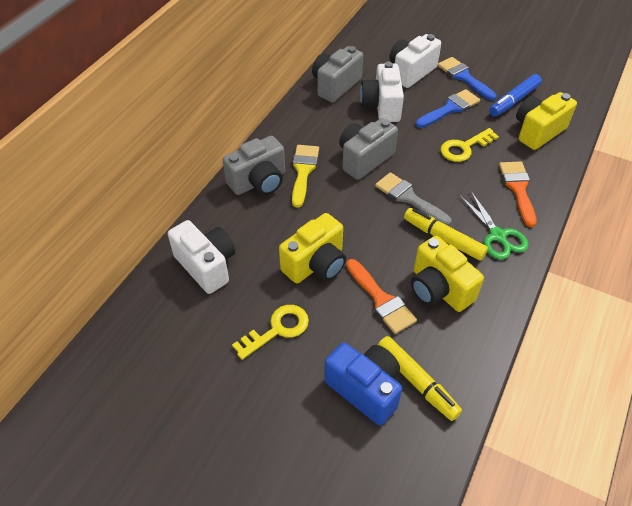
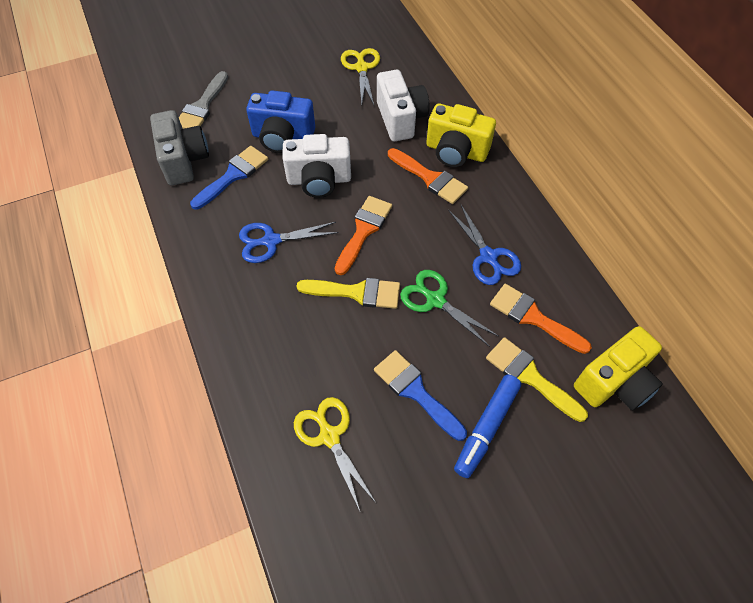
blue scissors: none = 0 -> [239,222,339,263] [448,205,521,285] = 2
grey camera: [223,136,285,195] [312,46,363,102] [339,118,398,180] = 3 -> [150,110,209,185] = 1
orange brush: [346,259,417,334] [499,161,537,227] = 2 -> [335,196,392,275] [388,148,468,204] [490,284,592,354] = 3
white camera: [168,220,235,294] [360,62,404,122] [389,34,441,88] = 3 -> [283,134,351,198] [377,70,430,142] = 2
yellow brush: [292,145,319,208] = 1 -> [297,278,400,309] [486,337,588,422] = 2
yellow camera: [279,213,346,283] [411,236,484,312] [516,92,577,150] = 3 -> [426,103,496,167] [574,326,662,411] = 2
yellow key: [232,305,309,360] [441,128,499,162] = 2 -> none = 0
yellow marker: [378,336,462,421] [404,208,488,261] = 2 -> none = 0
yellow scissors: none = 0 -> [294,397,377,511] [341,48,380,105] = 2

